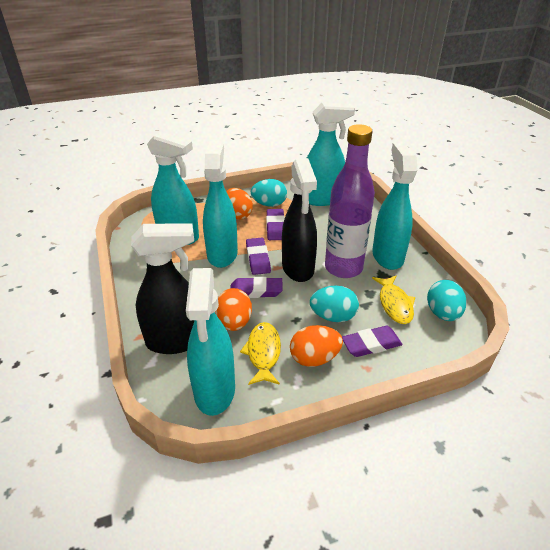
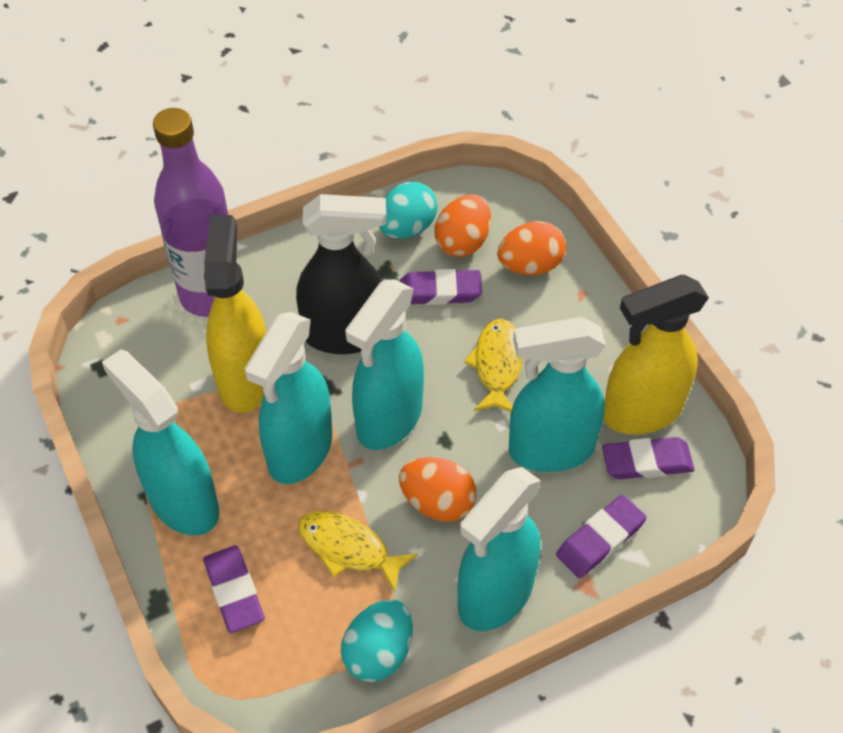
black spray bottle: [131,223,194,354] [282,158,317,282] = 2 -> [296,194,386,354] = 1
turquoise egg: [251,179,287,207] [310,286,359,322] [427,280,467,321] = 3 -> [341,600,413,682] [379,182,438,239] = 2
yellow spray bottle: none = 0 -> [204,215,266,413] [604,275,709,434] = 2

